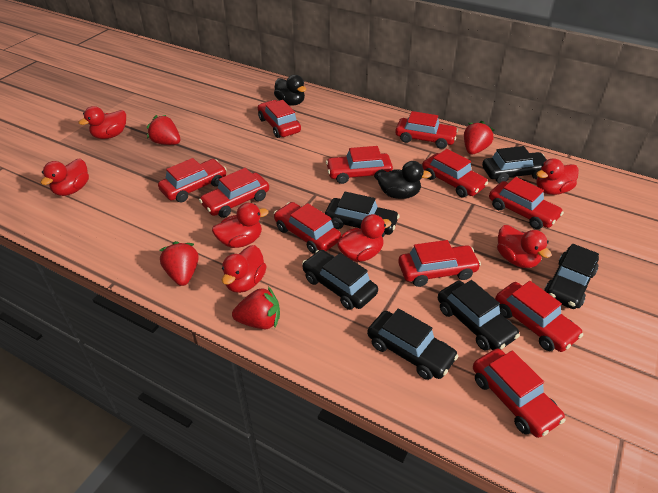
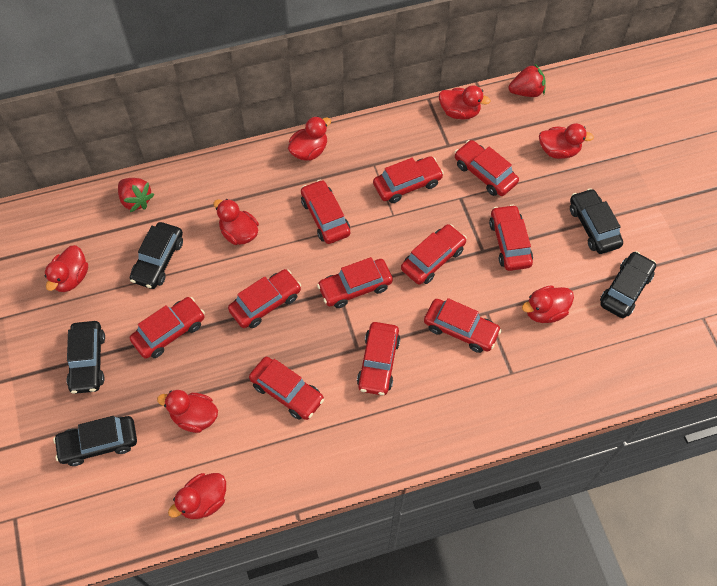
black car: [302,250,378,310] [325,192,400,237] [367,308,459,380] [438,280,520,350] [482,146,547,183] [544,244,599,309] = 6 -> [53,416,137,466] [66,321,105,394] [130,222,183,289] [570,188,623,254] [600,251,656,318] = 5
black duck: [274,75,306,106] [377,161,431,199] = 2 -> none = 0
red duck: [41,158,89,196] [78,106,126,139] [212,203,269,248] [222,245,267,293] [337,214,391,262] [497,225,551,268] [536,158,579,195] = 7 -> [44,245,88,292] [157,390,218,433] [168,473,226,519] [213,199,259,245] [288,116,331,161] [439,85,491,120] [522,285,574,323] [539,123,594,159] = 8
red strawberry: [147,115,180,145] [159,241,199,286] [232,286,280,329] [464,121,494,155] = 4 -> [118,178,155,212] [508,63,546,97] = 2

